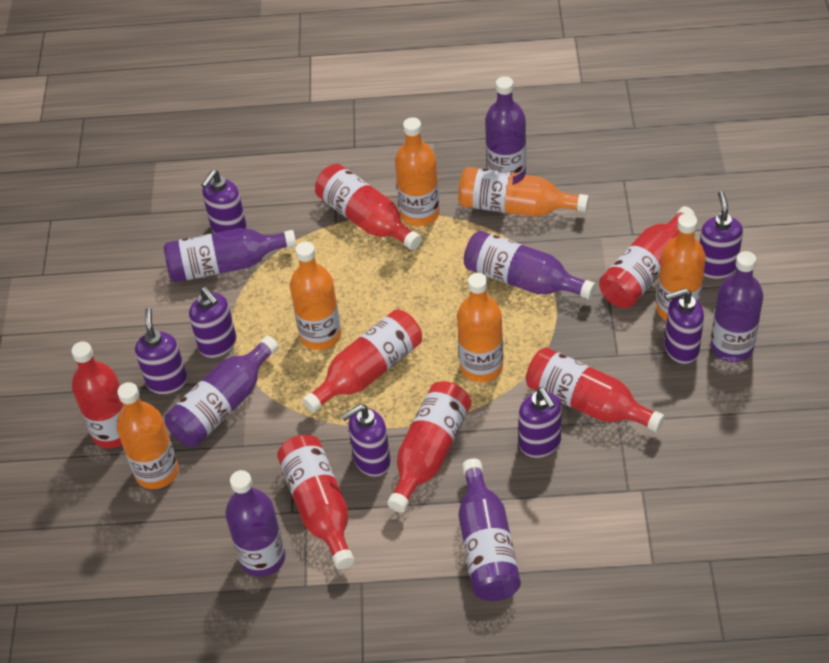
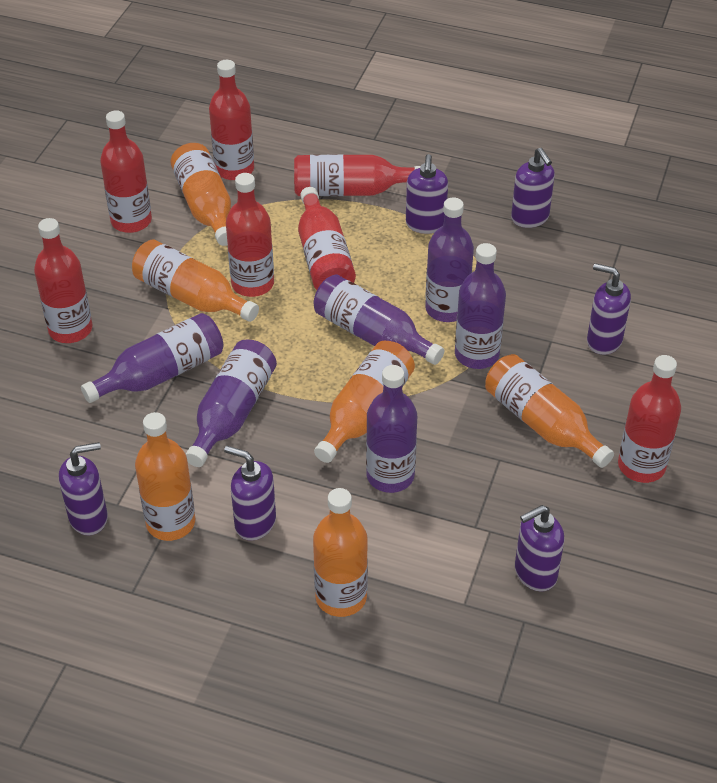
purple bottle: [164,228,296,282] [165,336,279,447] [225,470,285,577] [458,458,521,601] [464,231,596,300] [485,76,526,175] [710,251,763,362] = 7 -> [81,313,223,403] [186,340,277,467] [314,275,444,365] [366,365,417,493] [425,198,474,322] [455,243,506,369] = 6
purple soap dispenser: [135,308,187,394] [189,287,237,358] [201,170,247,233] [341,404,391,477] [519,387,562,458] [664,288,704,364] [700,191,743,279] = 7 -> [59,442,108,535] [224,446,276,541] [406,154,448,234] [511,148,555,228] [515,505,565,592] [587,263,631,355] = 6

